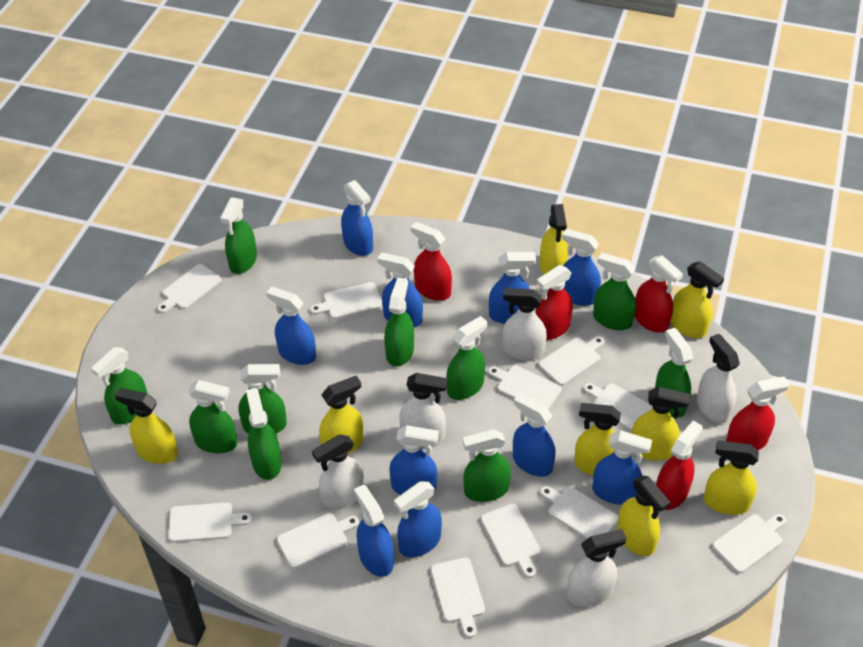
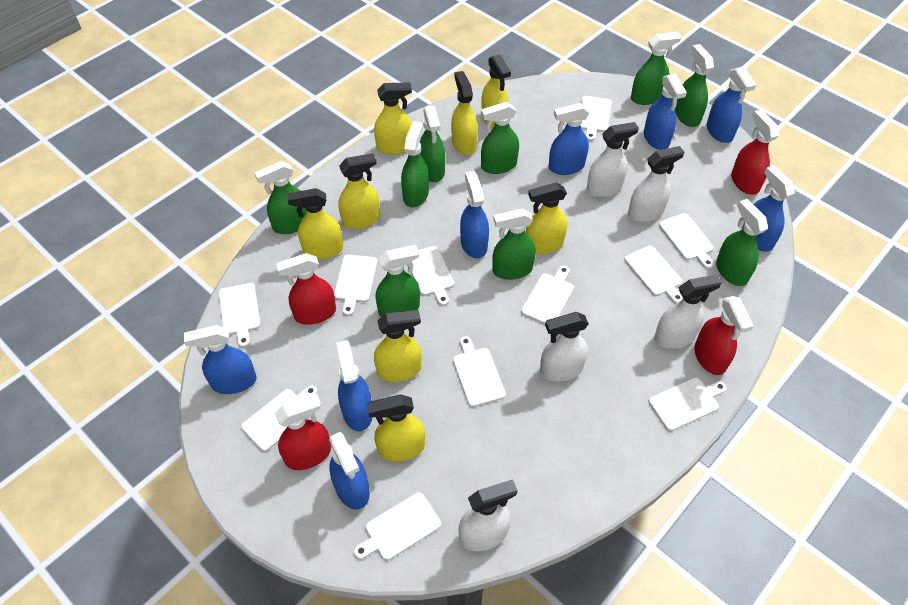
blue spray bottle: [266,287,316,365] [341,180,373,256] [354,485,394,577] [377,252,423,327] [390,425,439,495] [394,481,442,557] [489,252,536,324] [513,393,556,477] [562,229,601,306] [593,430,652,505] = 10 -> [184,325,257,394] [329,432,370,509] [336,340,373,431] [460,171,489,258] [549,103,589,175] [644,73,687,150] [707,66,756,143] [742,165,795,252] = 8
green spray bottle: [91,347,147,425] [188,380,238,453] [220,197,257,274] [238,364,287,434] [246,388,282,480] [384,278,414,367] [446,316,487,400] [463,429,511,502] [593,253,636,330] [655,328,693,417] = 10 -> [254,161,307,234] [376,245,420,317] [401,121,429,207] [420,105,445,182] [481,101,519,174] [492,208,536,280] [631,31,682,105] [675,44,714,127] [716,199,768,286] = 9
red spray bottle: [411,222,452,301] [535,265,573,340] [634,255,683,333] [656,421,703,510] [726,376,789,451] = 5 -> [275,394,331,470] [276,253,336,325] [694,296,754,375] [731,109,779,195] = 4

